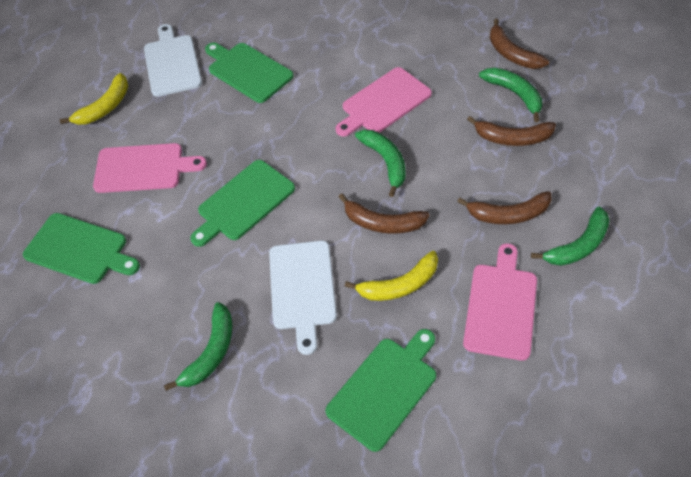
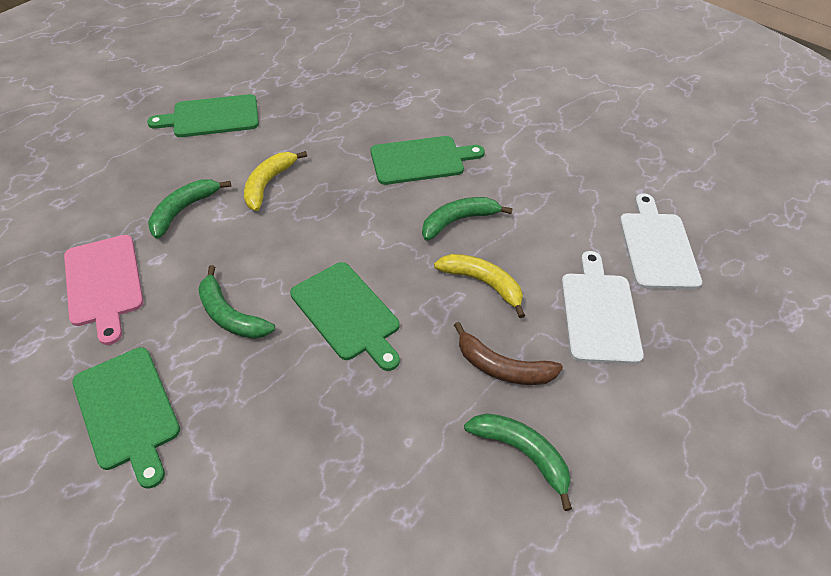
brown banana: [339,193,430,234] [457,191,552,224] [467,116,556,146] [490,19,549,69] = 4 -> [454,322,563,385] = 1
pink cutting board: [93,143,207,193] [336,67,432,137] [463,243,537,361] = 3 -> [64,235,143,345] = 1

